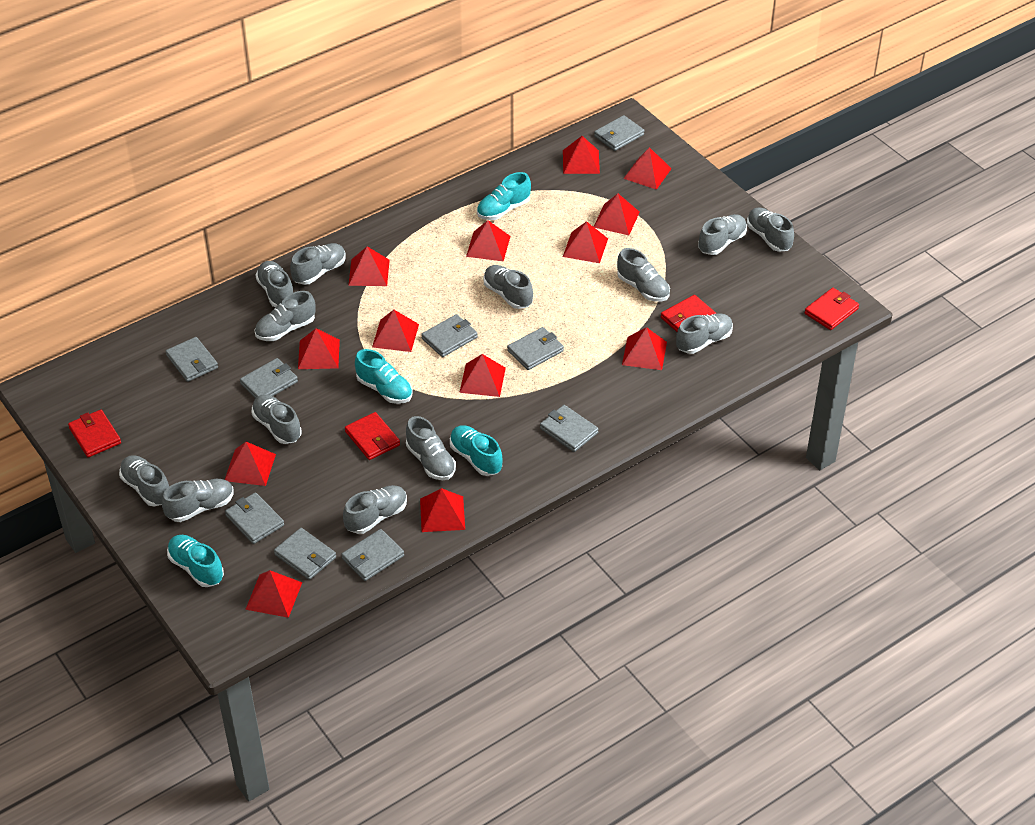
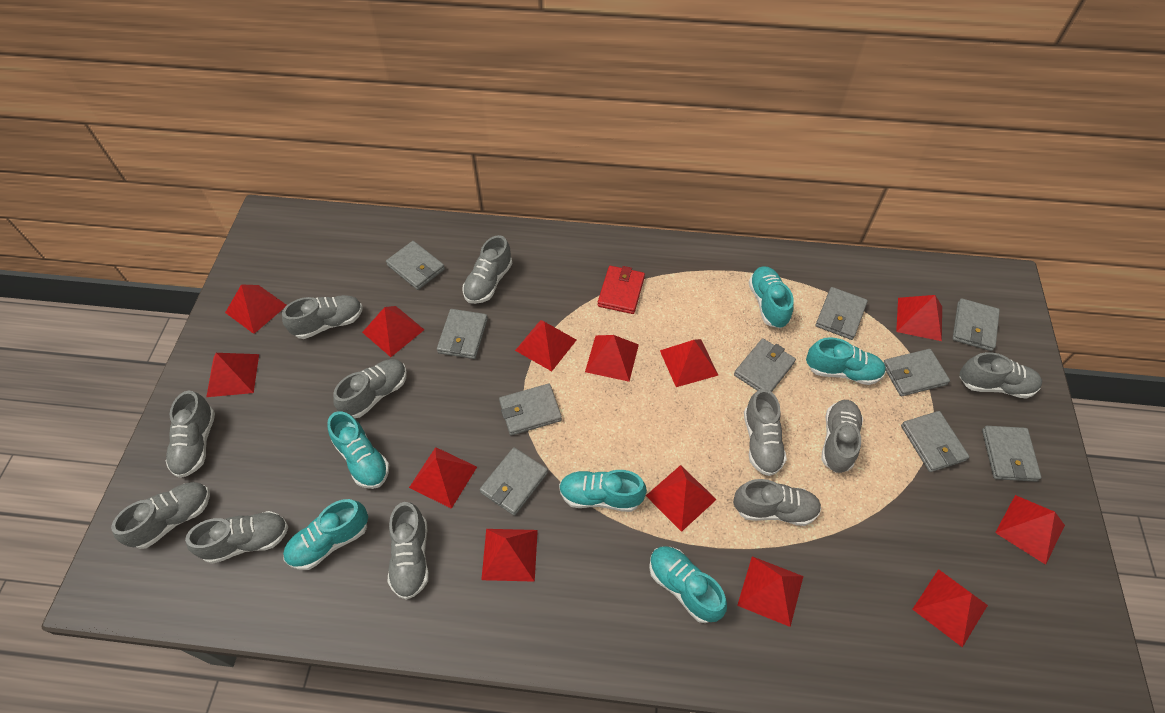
grey shoe: [119,455,169,506] [161,479,234,522] [251,394,302,444] [255,261,293,307] [255,291,316,341] [290,243,346,285] [343,485,407,534] [406,416,456,480] [483,265,533,309] [617,248,670,302] [676,313,733,354] [698,214,747,255] [747,207,794,252] = 13 -> [111,482,210,549] [166,390,215,478] [185,511,289,564] [282,295,363,339] [333,359,407,418] [387,502,429,600] [462,235,512,304] [733,479,821,526] [744,389,787,476] [821,400,863,473] [960,352,1042,399] = 11
grey wallet: [166,337,218,382] [225,492,284,544] [240,358,298,398] [274,528,336,580] [341,529,404,581] [421,314,478,357] [507,327,564,370] [540,405,598,452] [594,115,644,151] = 9 -> [386,241,445,290] [437,309,488,359] [480,447,548,516] [499,384,562,435] [734,338,796,392] [816,287,868,340] [884,349,950,396] [901,411,969,472] [952,298,1000,351] [982,426,1041,482] = 10
red wallet: [68,410,121,457] [345,412,400,460] [661,295,716,332] [804,288,859,330] = 4 -> [597,266,645,314] = 1
turquoise shoe: [167,535,224,587] [355,349,413,404] [450,425,503,476] [477,172,531,220] = 4 -> [283,499,368,570] [327,411,389,489] [559,470,647,512] [649,546,727,623] [748,266,794,328] [806,337,886,385] = 6

